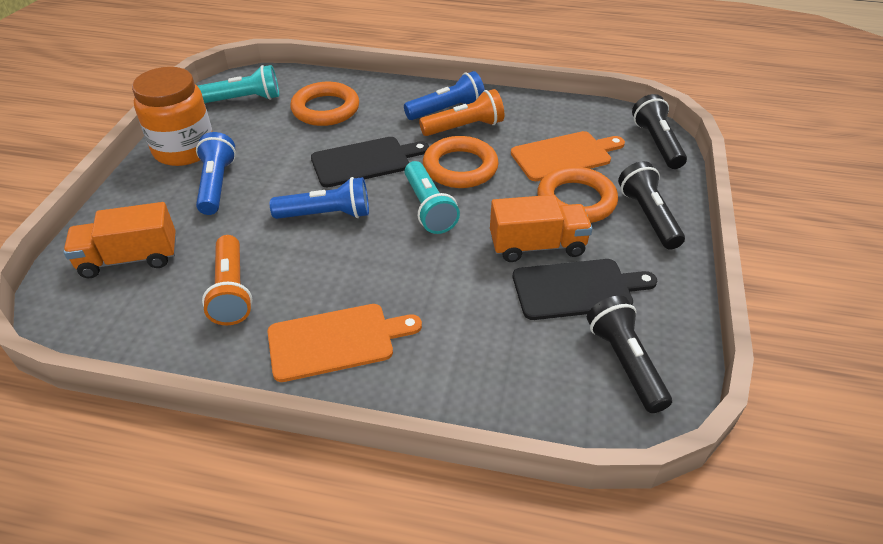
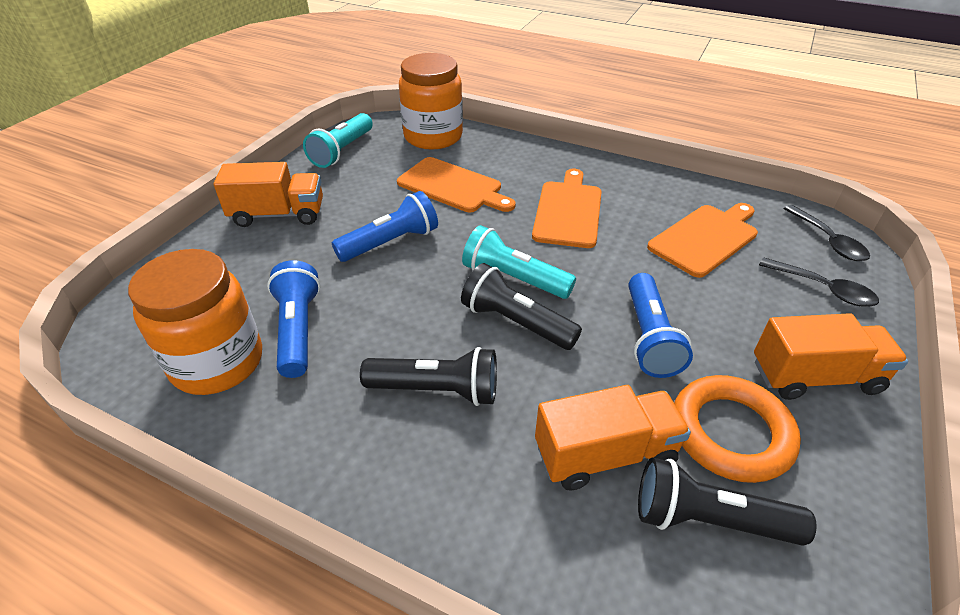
black cutting board: [311,137,429,187] [513,259,657,320] = 2 -> none = 0
black spoon: none = 0 -> [759,257,879,307] [783,205,870,261] = 2
orange cutting board: [268,304,422,382] [511,131,625,181] = 2 -> [397,157,516,212] [532,169,602,248] [647,203,758,278] = 3
orange flashlight: [202,235,253,325] [419,89,504,136] = 2 -> none = 0
orange jar: [132,67,212,166] = 1 -> [128,249,262,395] [399,53,463,150] = 2
orange ring: [290,82,359,126] [423,136,499,188] [537,167,618,223] = 3 -> [674,375,801,483] = 1
orange truck: [63,202,176,278] [490,195,593,262] = 2 -> [214,162,323,227] [535,385,691,491] [754,313,908,400] = 3

